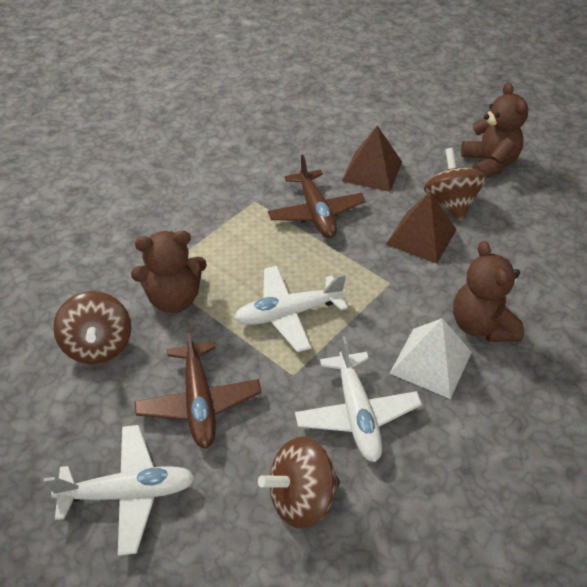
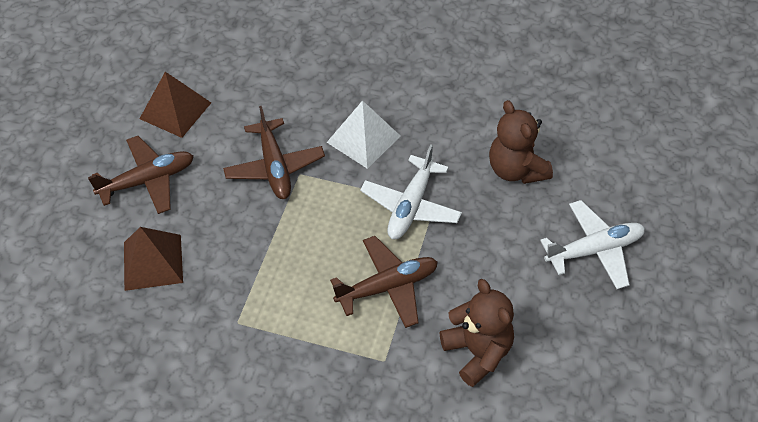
brown plane: [135,326,262,449] [268,155,366,238] = 2 -> [88,136,194,214] [223,106,325,199] [330,236,438,328] = 3
brown spinning top: [53,291,131,364] [258,437,340,529] [424,148,487,221] = 3 -> none = 0
brown teddy bear: [131,230,207,313] [453,241,524,342] [461,82,528,178] = 3 -> [440,279,514,387] [489,100,553,184] = 2
white plane: [44,425,195,556] [234,266,348,352] [295,336,422,462] = 3 -> [360,144,462,239] [540,200,645,289] = 2

